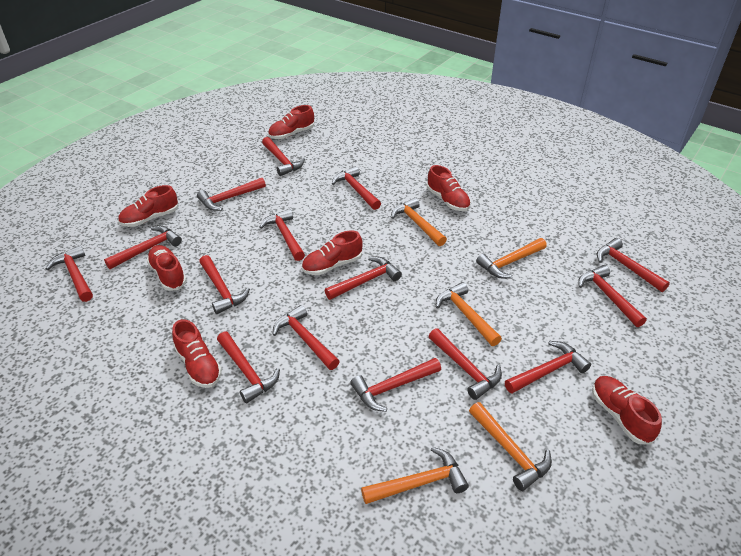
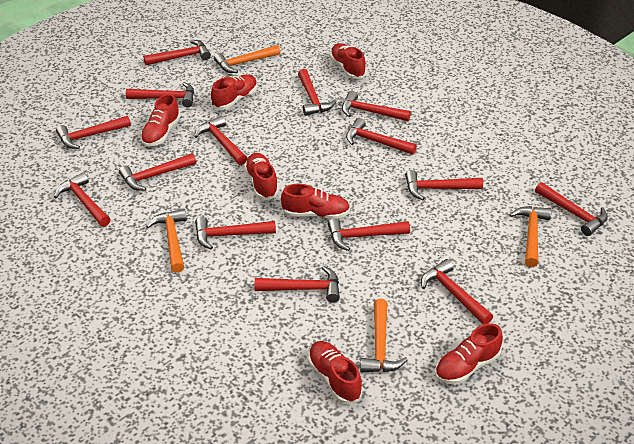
orange hammer: [361,447,469,504] [391,198,447,246] [436,282,502,346] [469,402,552,491] [476,238,547,279] = 5 -> [146,209,187,273] [214,45,280,73] [360,299,408,372] [509,206,552,267] = 4

